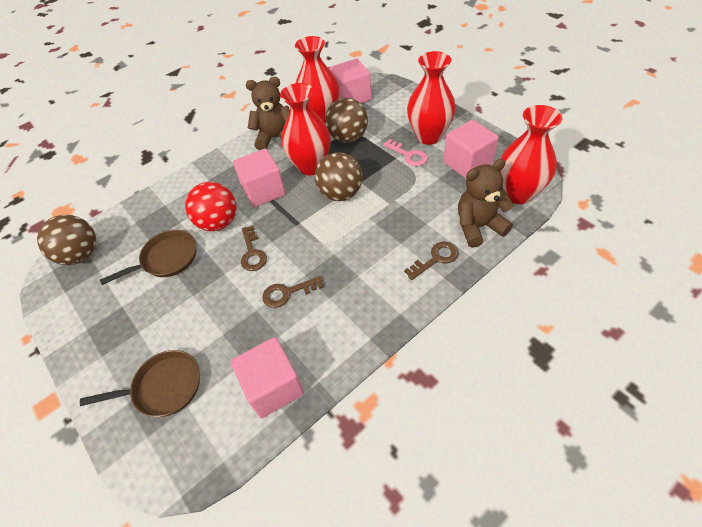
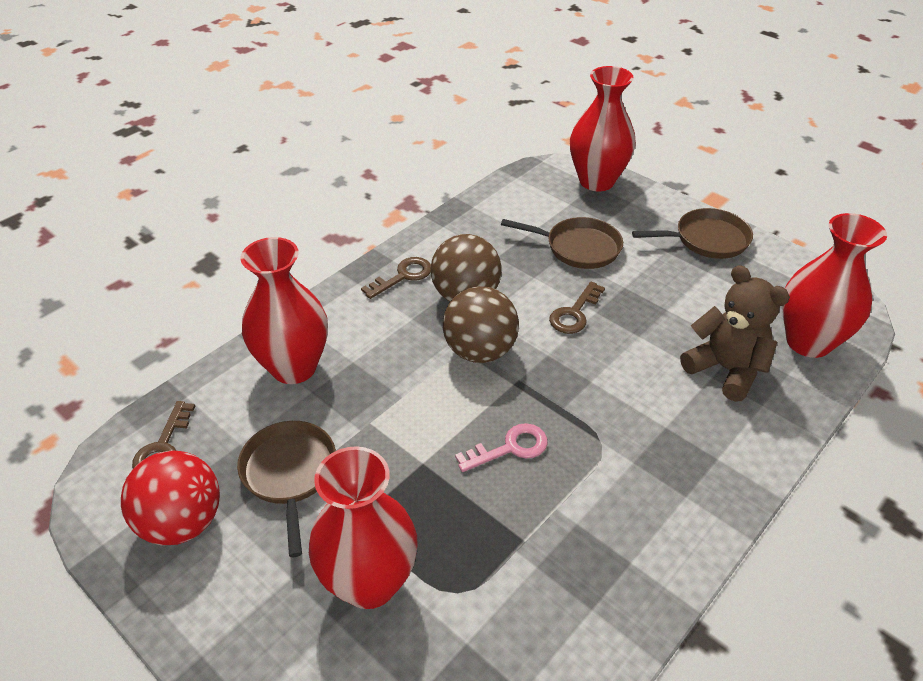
brown ball: [37,215,96,265] [315,152,363,201] [325,98,368,143] = 3 -> [431,234,502,302] [443,286,519,363] = 2
brown pan: [80,350,200,417] [100,230,196,285] = 2 -> [237,421,336,557] [501,217,623,269] [632,208,753,259] = 3
brown teddy bear: [246,77,290,150] [458,159,514,248] = 2 -> [680,265,790,402] = 1
pink cube: [231,337,304,418] [233,148,286,208] [330,58,371,103] [443,120,499,179] = 4 -> none = 0

